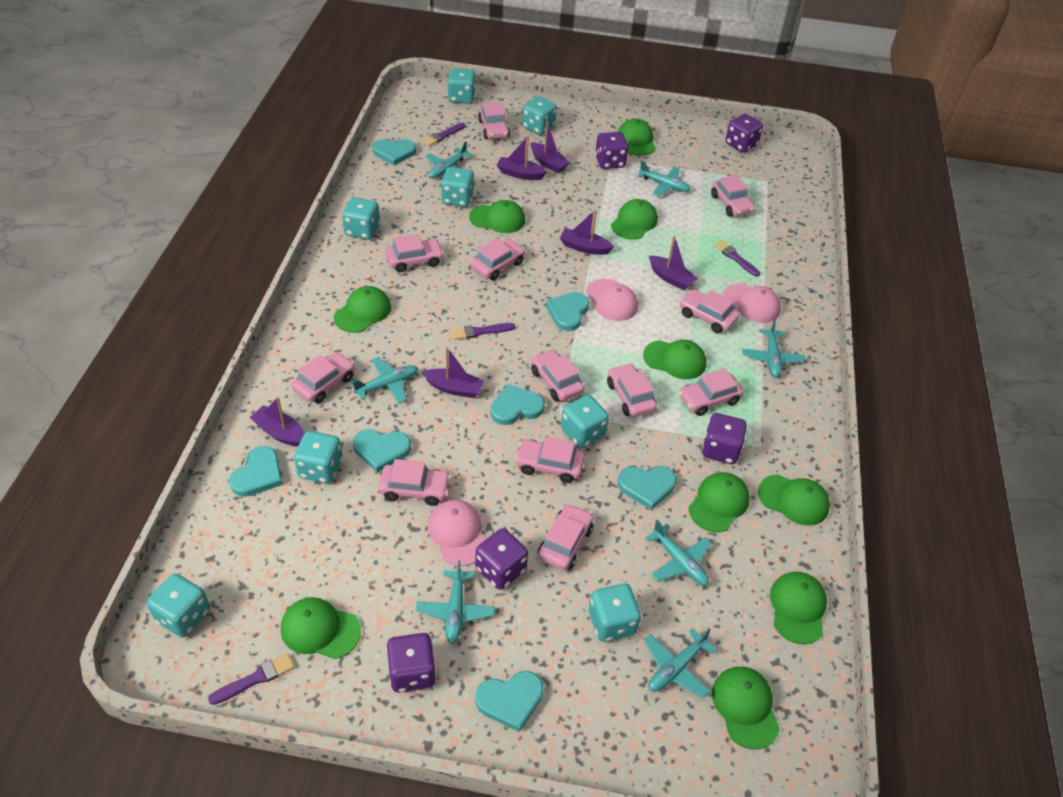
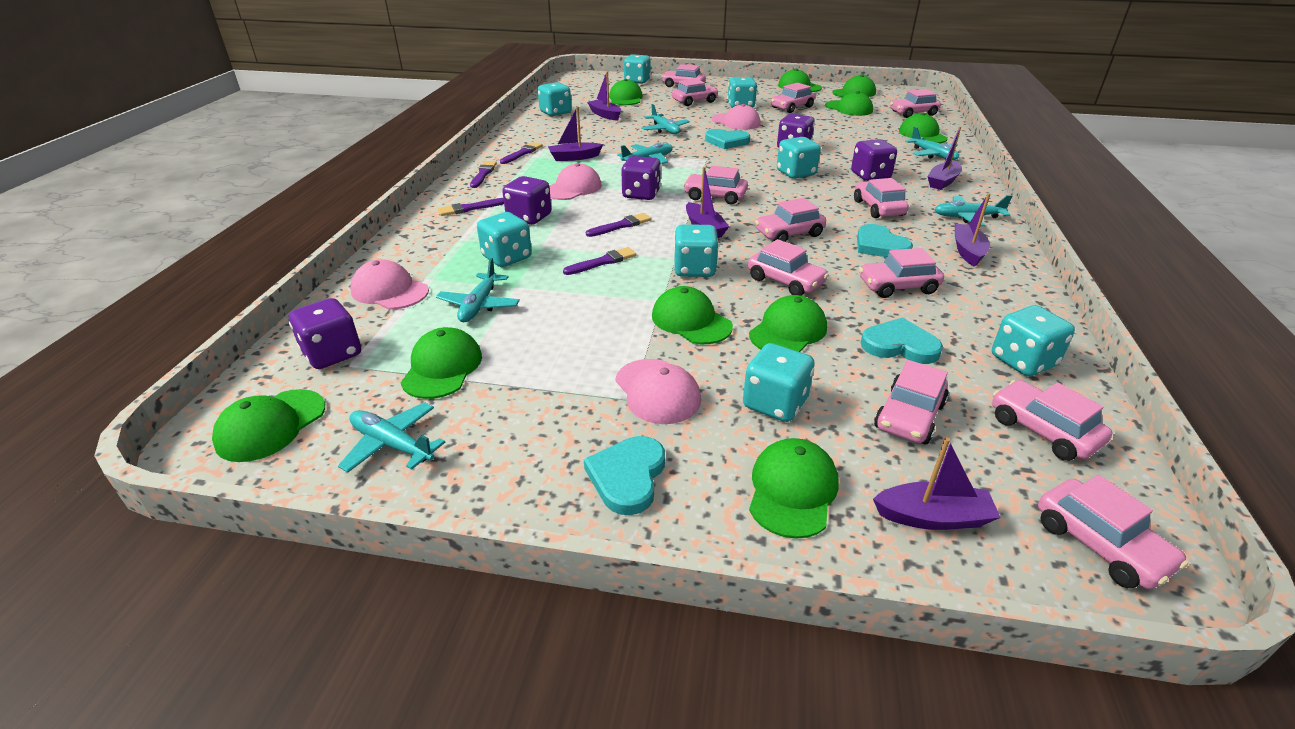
pink cap: [428,500,485,566] [586,279,638,321] [723,283,781,323] = 3 -> [350,259,429,310] [549,163,602,200] [615,359,701,424] [712,104,761,130] = 4
purple brush: [208,653,294,705] [422,122,465,146] [451,323,515,340] [714,240,760,277] = 4 -> [438,198,504,216] [470,161,497,188] [500,142,543,164] [563,247,637,275] [586,213,652,237] = 5
turquoise heart: [229,446,283,497] [353,429,411,473] [372,139,416,165] [475,671,544,732] [491,384,545,425] [546,292,590,331] [618,466,676,510] = 7 -> [584,436,665,515] [705,129,750,149] [857,224,913,257] [861,317,943,364] = 4
turquoise plane: [351,357,418,404] [416,560,495,644] [425,141,473,178] [637,161,690,196] [644,628,717,698] [645,520,712,586] [742,319,805,377] = 7 -> [338,402,445,473] [436,258,520,322] [617,143,673,164] [641,104,690,134] [905,127,959,160] [934,195,1012,226] = 6

